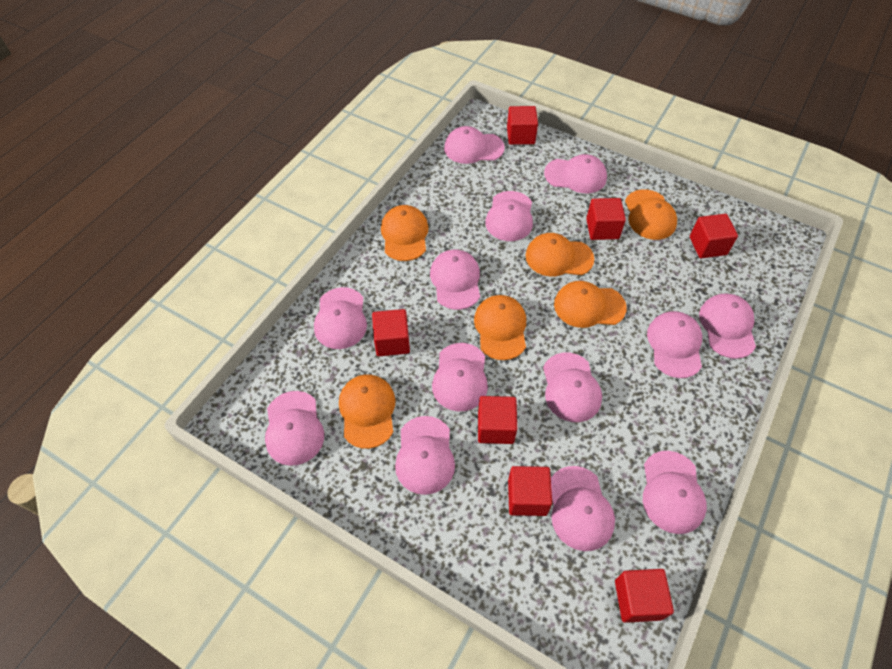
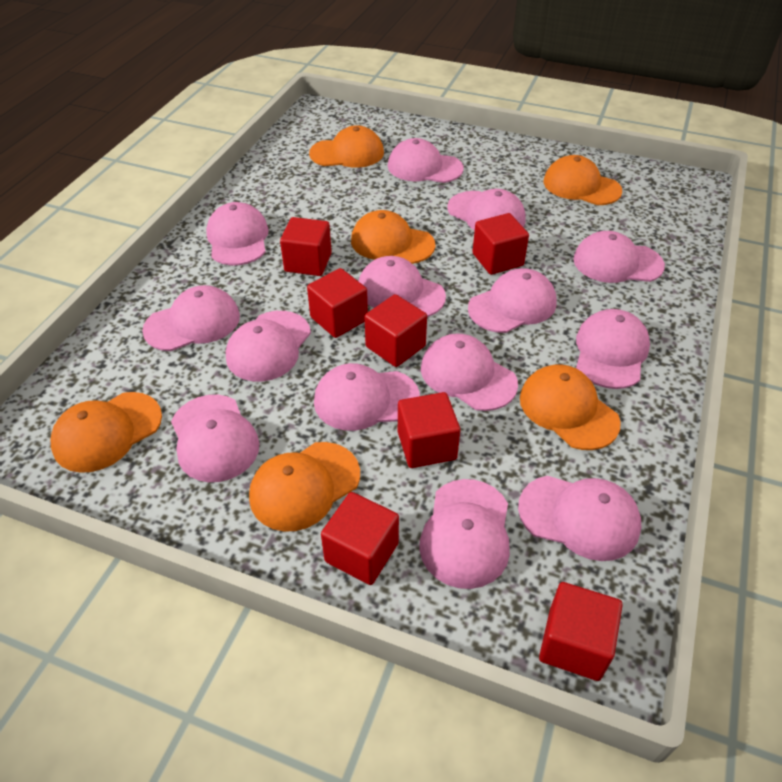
pink cap: [265,391,324,466] [314,287,367,349] [395,416,455,495] [430,249,480,310] [432,343,488,411] [444,126,505,164] [485,191,533,241] [543,353,602,422] [544,154,607,193] [551,466,615,551] [643,451,707,534] [647,311,702,378] [699,293,756,359] = 13 -> [142,285,240,351] [171,395,259,482] [206,202,269,265] [226,311,311,382] [314,363,420,431] [358,256,446,317] [388,138,464,183] [419,479,510,589] [421,333,518,411] [447,189,526,230] [468,268,557,333] [518,476,641,561] [573,231,665,283] [576,309,650,389] = 14

